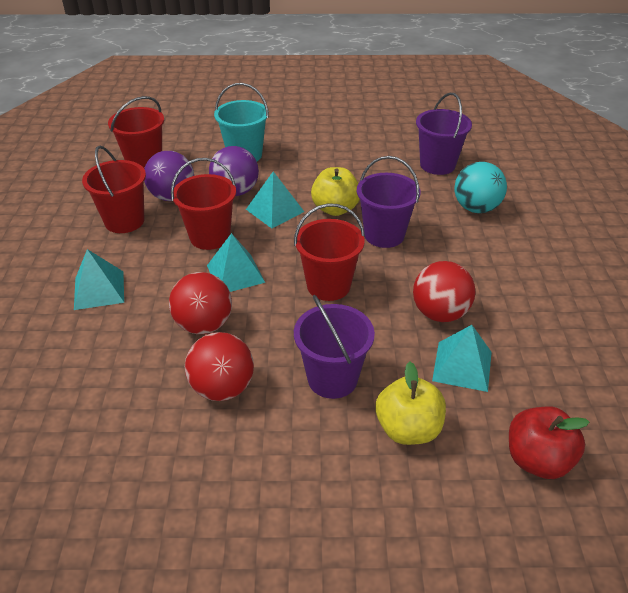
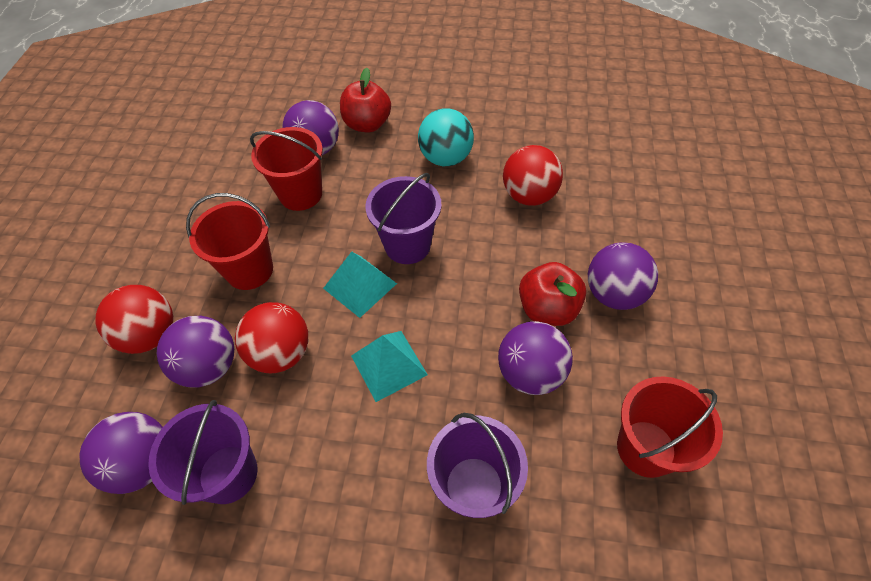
purple ball: [144,151,194,201] [209,146,259,196] = 2 -> [79,412,163,494] [157,316,234,387] [282,100,339,155] [498,321,573,395] [588,242,658,310] = 5
red apple: [509,406,589,479] = 1 -> [340,68,391,133] [519,262,586,326] = 2
red bucket: [82,146,146,233] [108,96,164,168] [171,158,236,250] [294,203,365,301] = 4 -> [186,193,273,290] [250,127,323,211] [617,376,723,478] = 3
turquoise bucket: [214,83,269,161] = 1 -> none = 0
turquoise pyramid: [74,249,124,310] [207,233,265,292] [246,171,304,228] [432,325,492,392] = 4 -> [323,251,397,318] [351,331,428,402] = 2
yellow apple: [311,167,360,216] [376,362,446,445] = 2 -> none = 0

